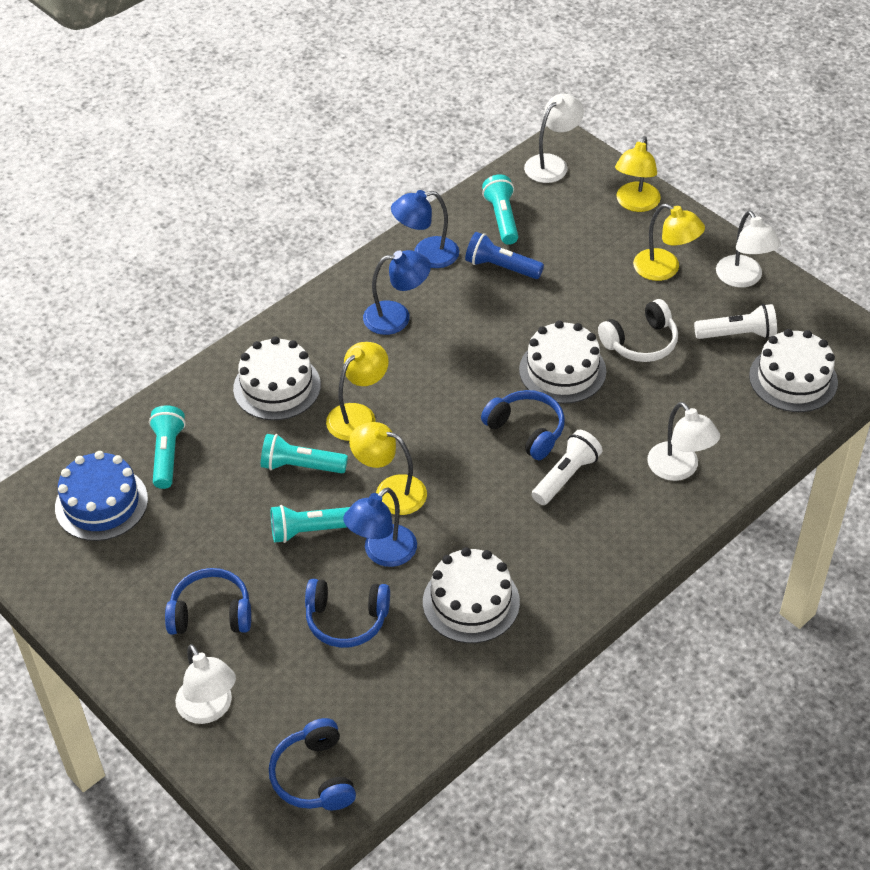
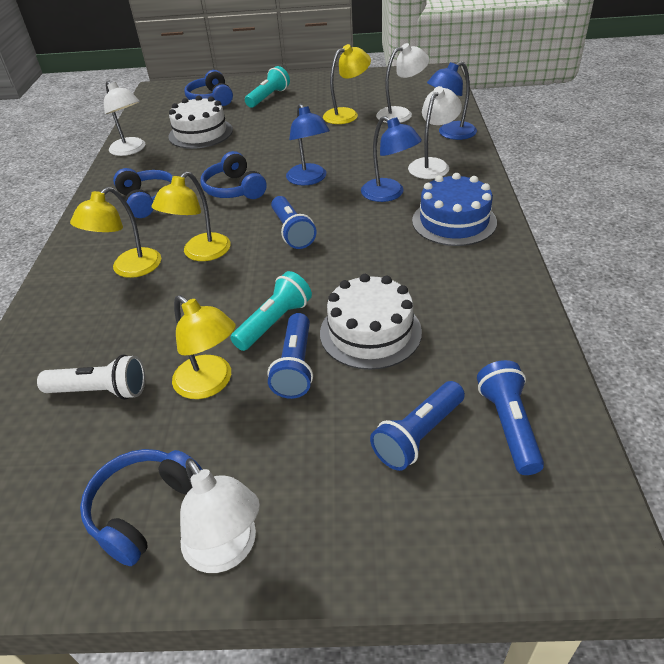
blue flashlight: [465,232,544,279] = 1 -> [268,313,313,399] [271,196,316,249] [370,381,465,471] [477,360,544,475] = 4
turquoise flashlight: [149,405,186,489] [261,434,348,473] [270,505,350,543] [482,174,518,245] = 4 -> [230,271,312,351] [245,66,290,108] = 2
white cake: [233,337,321,420] [423,547,520,643] [519,321,606,404] [749,329,838,412] = 4 -> [168,96,233,149] [320,274,422,370] = 2
white flashlight: [532,430,602,505] [694,304,777,339] = 2 -> [37,355,145,400] = 1
white headphones: [598,299,678,362] = 1 -> none = 0

